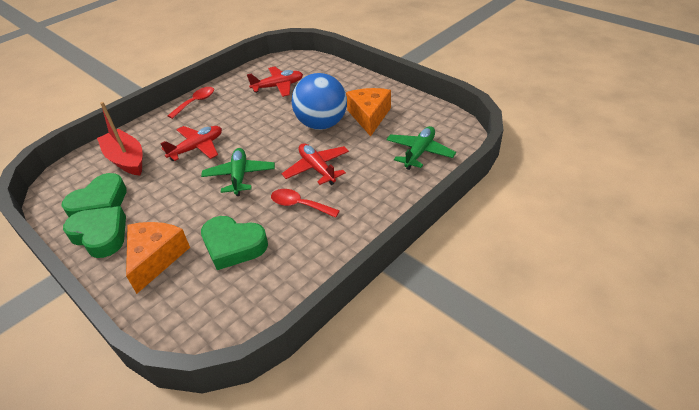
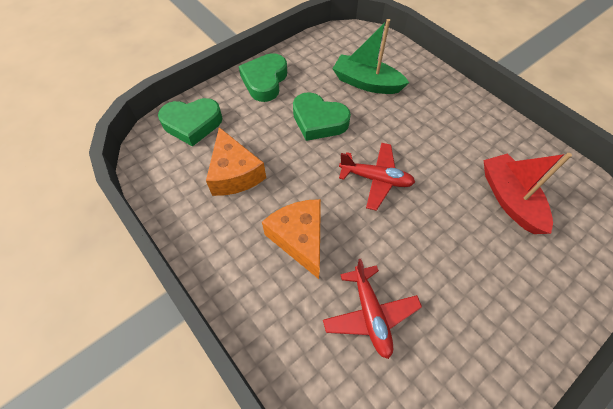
blue ball: [292,73,347,130] = 1 -> none = 0
green boat: none = 0 -> [332,19,409,94] = 1
green plane: [201,148,275,196] [386,126,456,170] = 2 -> none = 0
red plane: [160,126,222,161] [247,66,303,97] [282,143,349,185] = 3 -> [323,259,422,359] [339,143,415,211] = 2
red spoon: [167,87,214,119] [271,189,340,218] = 2 -> none = 0

